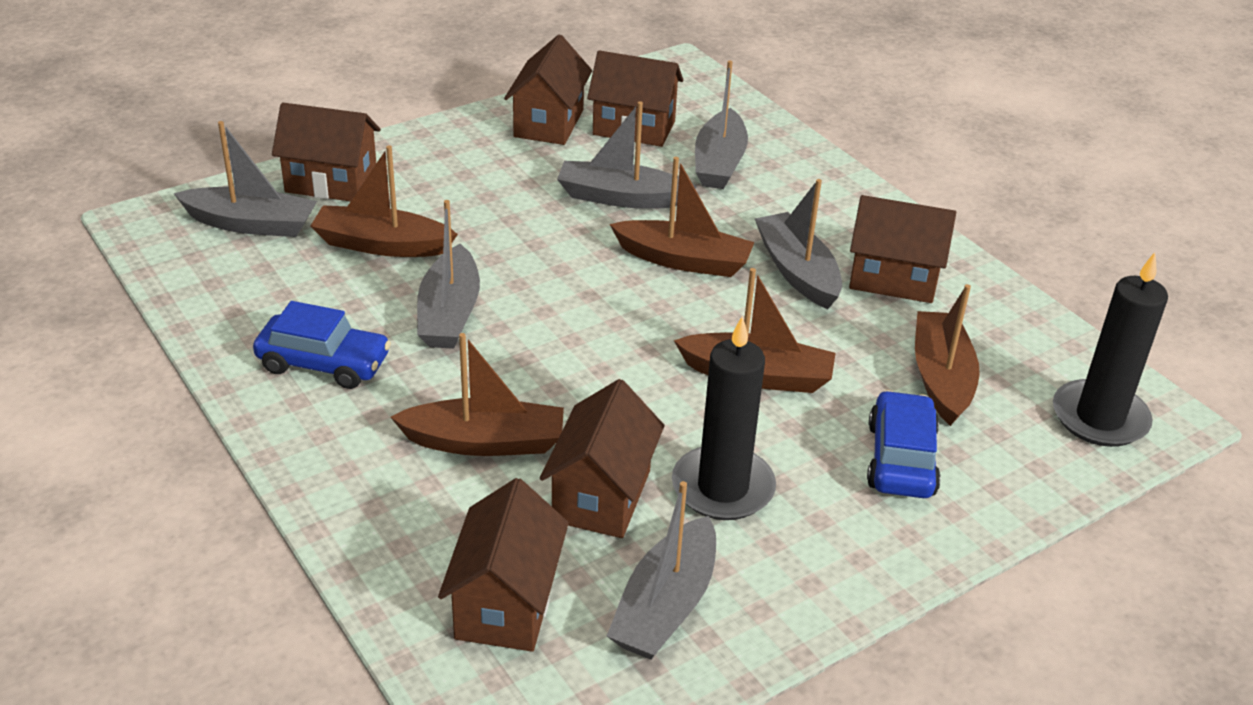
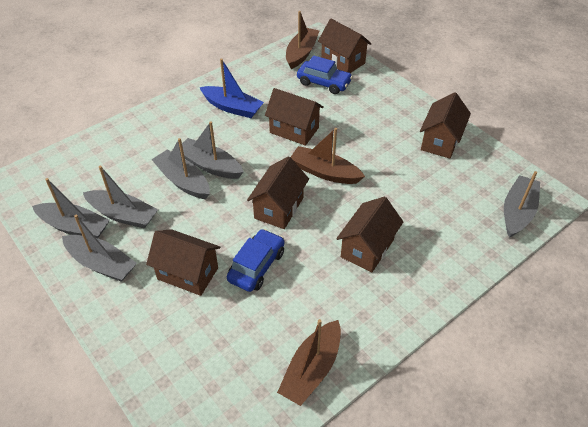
black candle: [672,316,776,520] [1053,252,1168,447] = 2 -> none = 0
blue boat: none = 0 -> [199,58,264,118] = 1
brown boat: [311,145,458,257] [390,333,564,456] [610,157,755,277] [674,268,836,393] [915,284,980,426] = 5 -> [277,319,341,406] [286,11,319,69] [291,128,365,184] = 3

